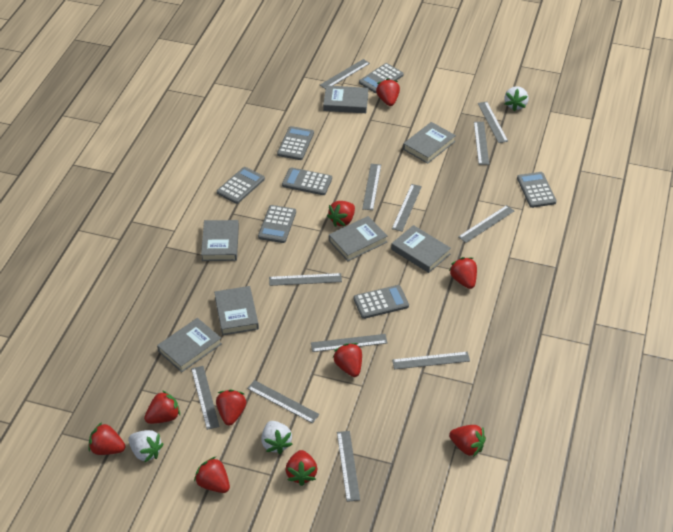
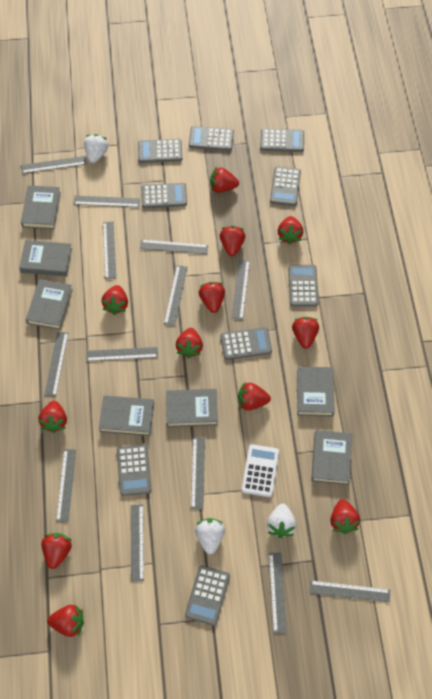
grey calculator: [217,167,265,204] [258,205,296,243] [277,126,314,160] [282,167,332,195] [353,285,409,319] [359,63,404,93] [517,172,557,208] = 7 -> [117,444,151,496] [138,139,182,163] [141,183,187,208] [185,565,230,626] [189,126,234,151] [220,327,272,360] [260,128,304,152] [270,166,301,206] [288,265,319,307] = 9
grey ruler: [191,366,220,430] [247,380,320,423] [269,273,342,286] [311,334,387,352] [320,59,370,89] [337,431,360,502] [362,164,381,210] [392,184,422,231] [392,352,470,369] [458,205,514,243] [474,122,489,165] [478,101,508,143] = 12 -> [21,156,86,174] [45,332,68,397] [56,449,76,522] [73,196,140,207] [86,347,158,361] [103,222,116,279] [131,505,144,581] [140,239,208,254] [164,265,188,326] [191,437,205,509] [232,259,250,320] [269,553,287,633] [309,580,390,602] = 13
red strawberry: [88,422,126,455] [144,390,180,424] [194,457,230,493] [216,390,246,426] [285,450,317,486] [327,201,355,227] [333,343,362,377] [376,78,400,106] [449,257,477,289] [449,425,486,457] = 10 -> [38,401,67,433] [41,533,72,569] [47,605,84,637] [101,285,128,315] [176,328,203,359] [199,282,225,313] [210,167,239,193] [220,226,245,256] [238,382,271,410] [278,216,303,245] [292,317,319,348] [330,499,360,534] = 12
white calculator: none = 0 -> [242,444,279,497] = 1

